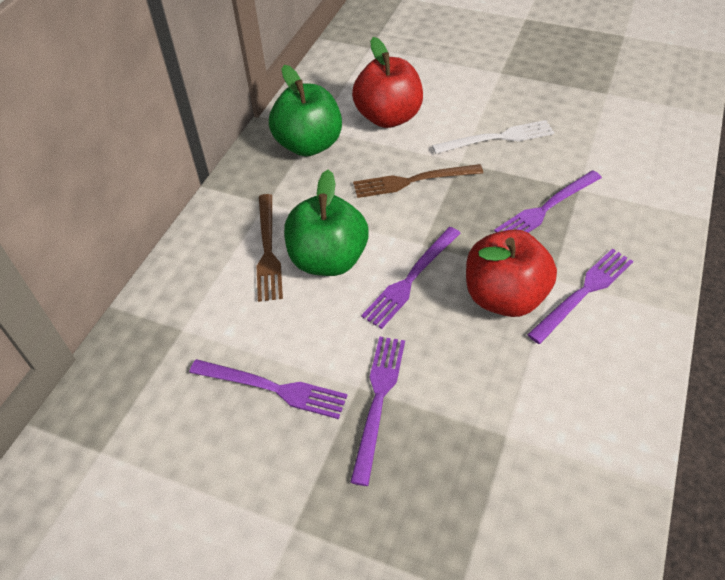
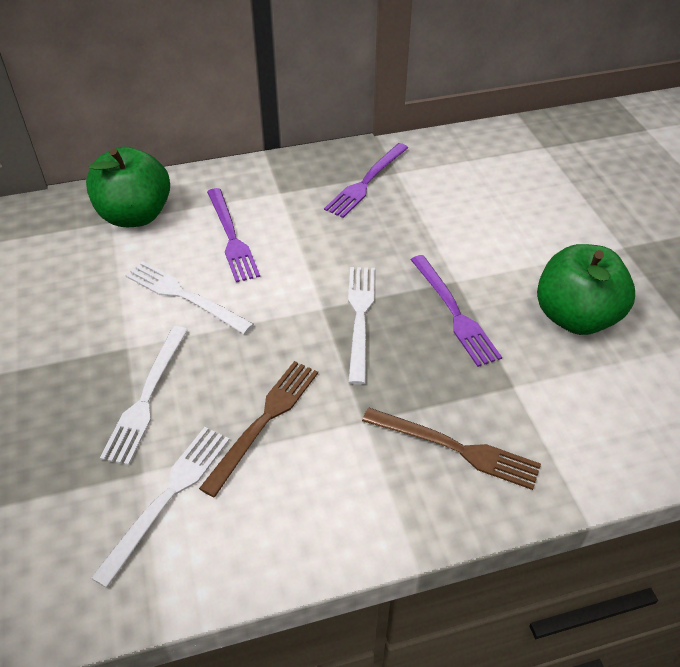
purple fork: [189,359,348,419] [350,336,405,486] [361,227,460,329] [494,170,602,233] [527,248,633,344] = 5 -> [207,188,260,282] [324,143,408,218] [411,255,502,367] = 3
red apple: [352,37,423,128] [466,229,557,317] = 2 -> none = 0
white fork: [432,120,555,154] = 1 -> [91,427,230,588] [100,326,188,465] [125,261,254,334] [348,267,375,385] = 4

